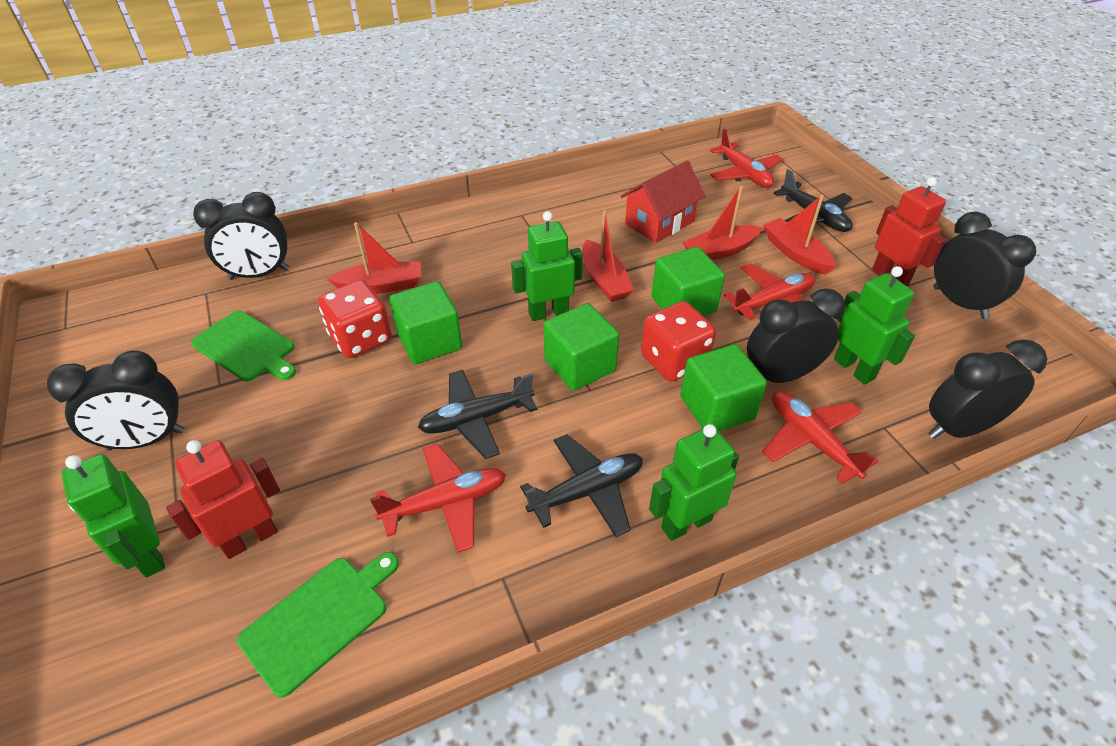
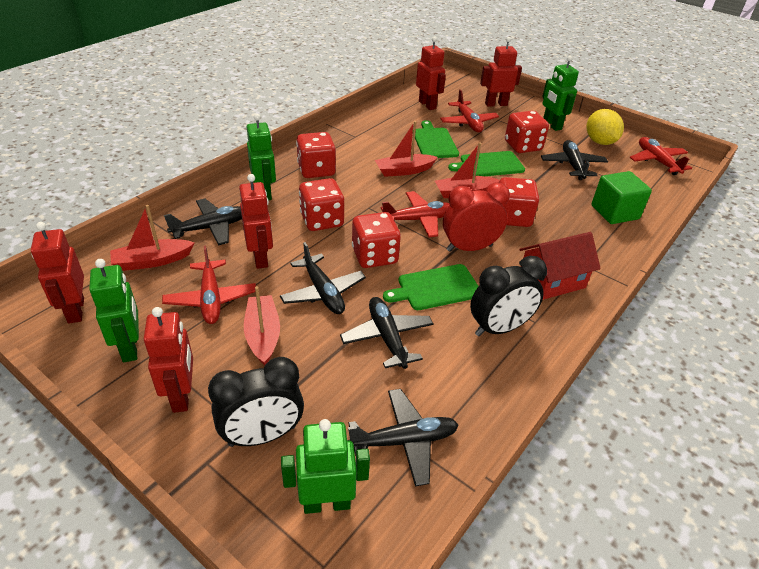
black clock: [47,350,185,450] [193,192,289,280] [747,288,845,383] [929,339,1047,439] [933,211,1036,319] = 5 -> [208,357,304,447] [470,256,547,336] = 2
black plane: [418,370,537,459] [520,434,643,537] [773,169,853,232] = 3 -> [164,199,242,246] [280,242,366,314] [340,297,434,369] [347,389,458,487] [541,140,608,180] = 5
green cube: [390,281,462,364] [544,303,619,391] [651,247,725,316] [680,344,767,431] = 4 -> [591,171,652,224] = 1
green cutting board: [191,311,296,381] [237,552,399,698] = 2 -> [383,264,479,310] [415,120,459,158] [448,151,525,176] = 3
red clock: none = 0 -> [443,182,510,252] = 1
red dice: [318,280,392,358] [641,301,716,382] = 2 -> [296,132,336,178] [299,178,344,231] [352,212,401,268] [499,177,539,227] [505,111,549,153] = 5
red robot: [166,440,280,559] [872,177,946,286] = 2 -> [31,222,84,324] [144,307,193,413] [239,174,273,269] [416,37,446,110] [480,37,522,107] = 5
yellow lemon: none = 0 -> [587,109,624,145] = 1

